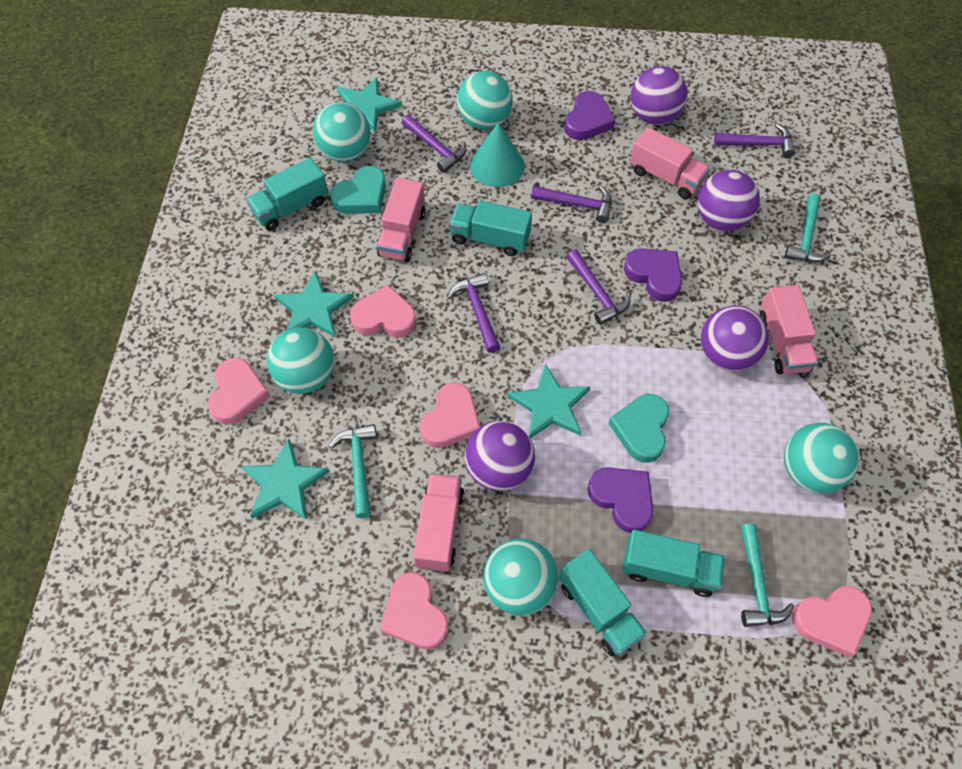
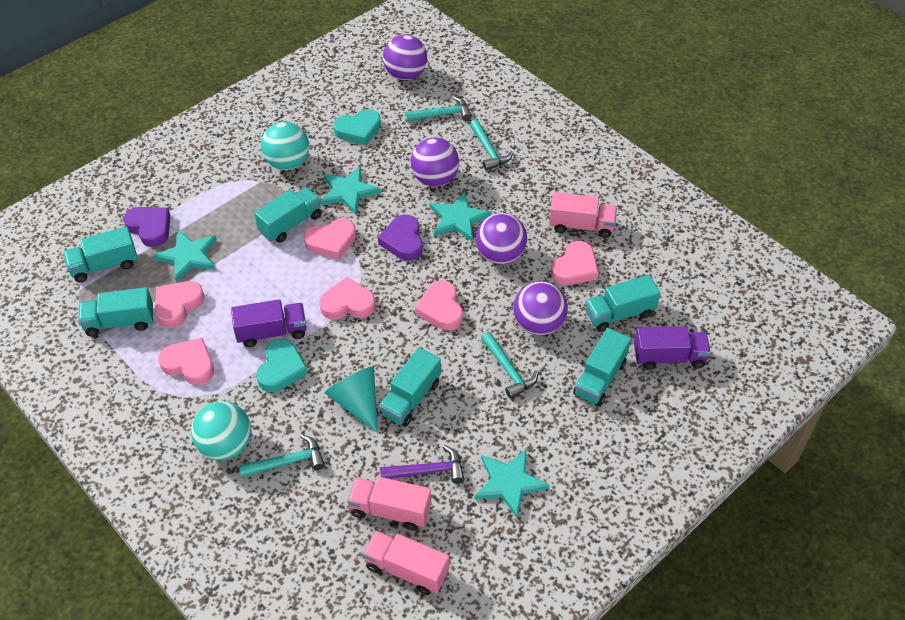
pink heart: [208,358,271,425] [350,285,416,338] [380,572,449,650] [420,383,480,448] [792,586,872,657] = 5 -> [155,281,205,328] [158,338,214,385] [304,218,356,260] [319,277,376,320] [415,281,463,330] [551,241,599,285] = 6
pink truck: [377,178,425,262] [413,473,464,572] [630,127,710,199] [759,285,818,374] = 4 -> [347,476,431,531] [363,531,449,595] [549,192,617,238] = 3
purple hammer: [402,115,466,173] [447,273,500,353] [531,185,611,223] [566,250,631,325] [714,123,796,158] = 5 -> [380,445,464,484] = 1
purple heart: [565,91,615,140] [588,467,654,533] [624,248,682,302] = 3 -> [124,207,170,247] [378,215,423,261] = 2
purple truck: none = 0 -> [231,299,306,347] [634,326,711,370] = 2
turquoise ball: [267,327,335,394] [313,102,371,162] [457,71,513,130] [483,538,558,615] [784,423,859,493] = 5 -> [191,401,251,461] [261,122,309,170] = 2
turquoise hammer: [329,424,377,518] [741,524,794,627] [785,194,831,263] = 3 -> [239,434,325,478] [406,96,472,122] [470,119,513,171] [481,332,538,399] = 4
turquoise truck: [246,158,328,231] [449,200,532,256] [559,549,647,656] [622,529,725,597] = 4 -> [63,226,138,282] [78,287,153,337] [254,187,321,243] [379,348,441,427] [573,328,631,406] [585,275,660,332] = 6

